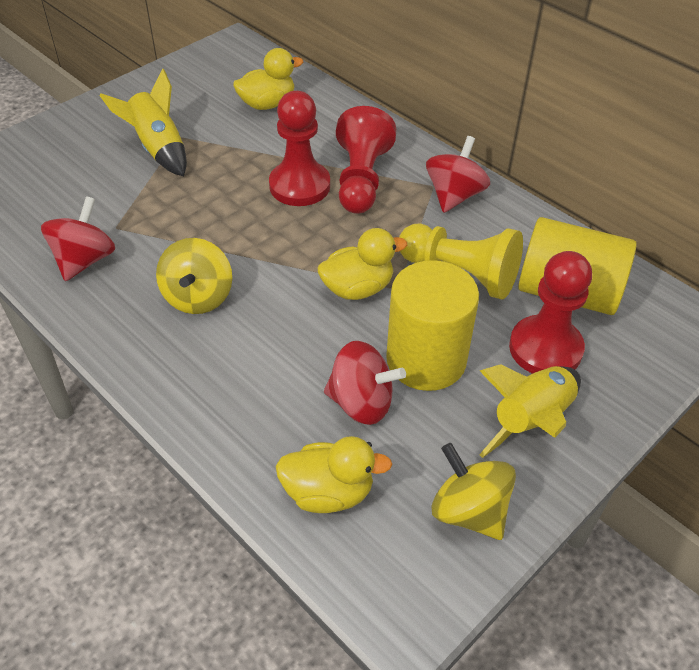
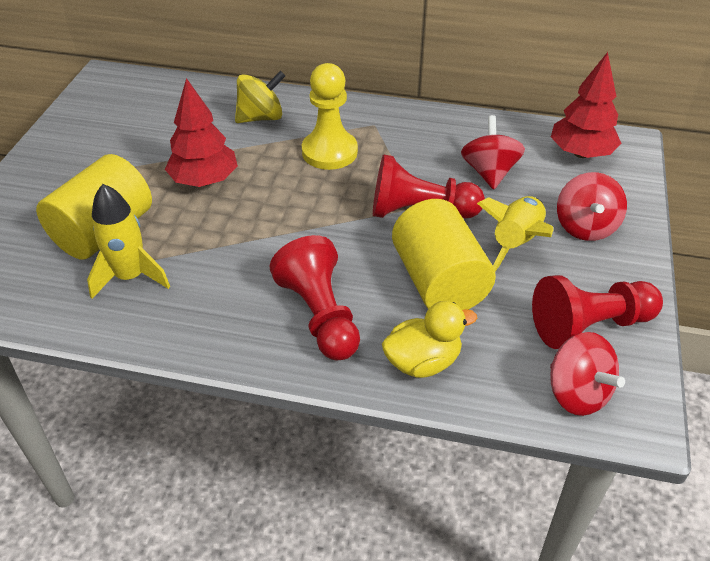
red tree: none = 0 -> [165,78,238,187] [551,52,621,158] = 2
yellow duck: [233,48,303,110] [275,436,392,513] [318,228,407,300] = 3 -> [382,301,477,378] = 1
yellow spinning top: [156,238,232,314] [431,443,516,540] = 2 -> [235,71,285,123] = 1

